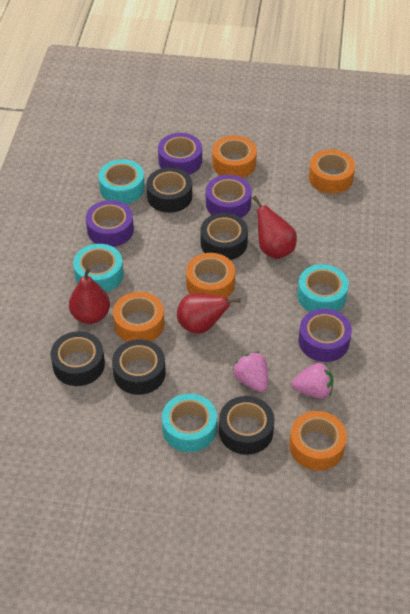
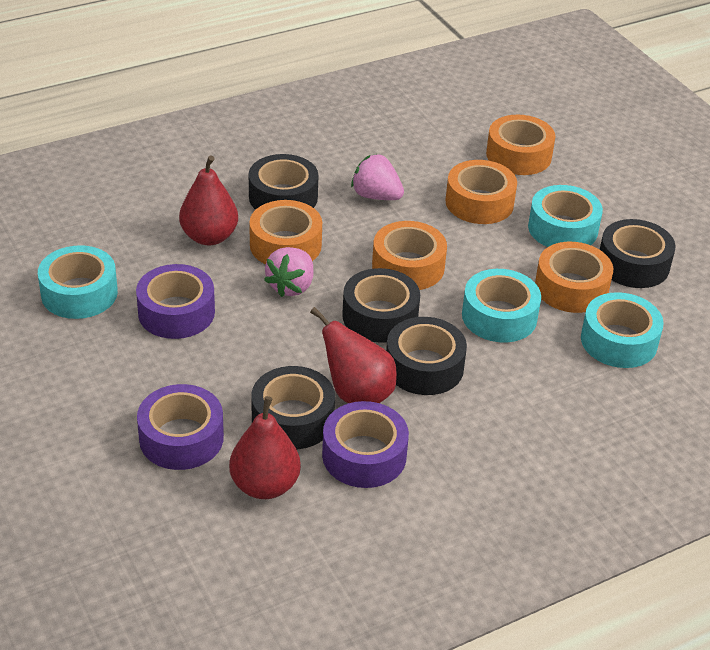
purple tape: [86,200,134,247] [158,133,202,175] [206,175,252,218] [299,308,352,362] = 4 -> [136,264,215,339] [137,384,224,470] [322,401,409,488] = 3

